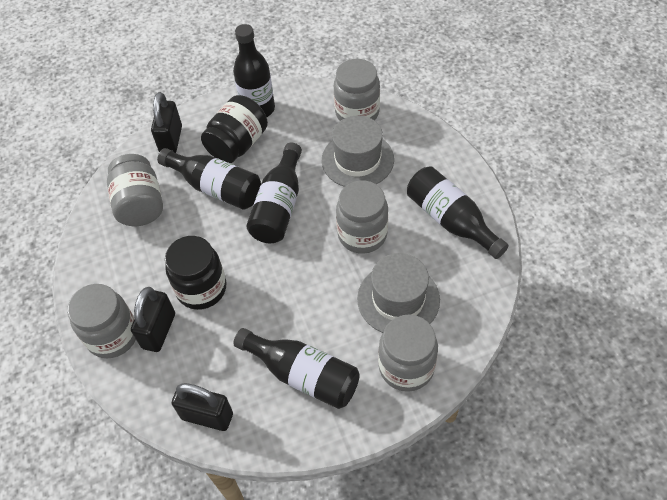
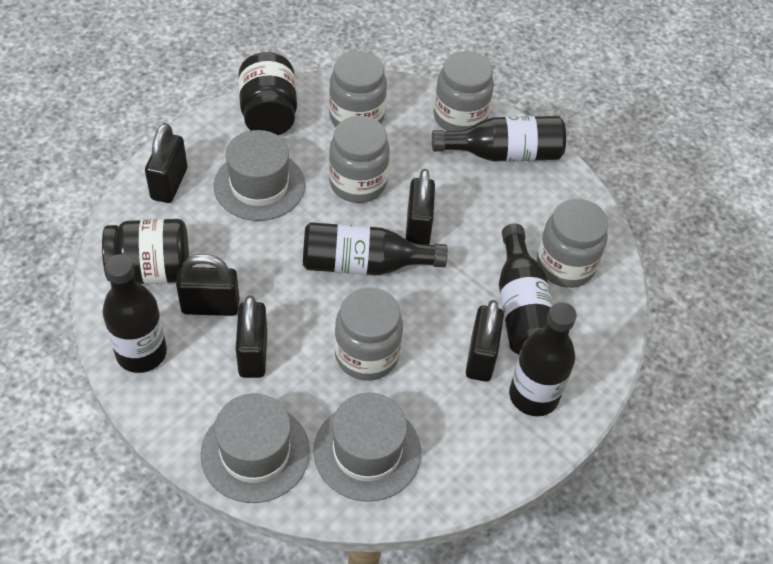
black padlock: [131,287,175,352] [151,92,182,153] [172,383,233,431] = 3 -> [145,123,187,203] [176,254,239,316] [236,296,267,378] [406,169,435,245] [466,300,504,382] = 5
grey hat: [322,116,394,187] [357,253,440,333] = 2 -> [200,393,310,503] [213,130,305,221] [313,393,421,502] = 3

